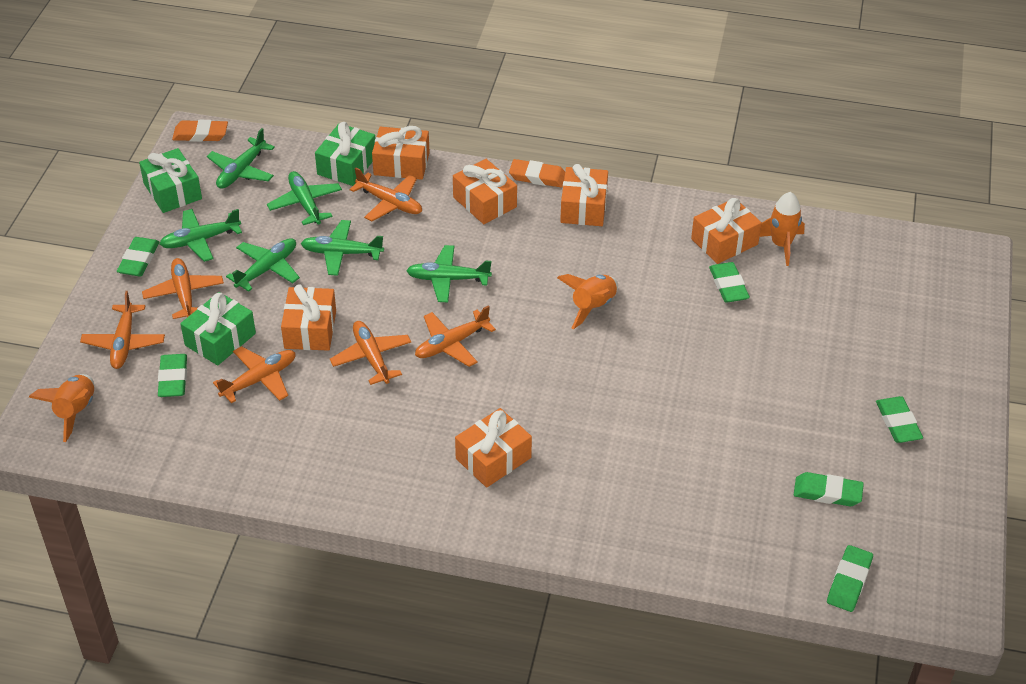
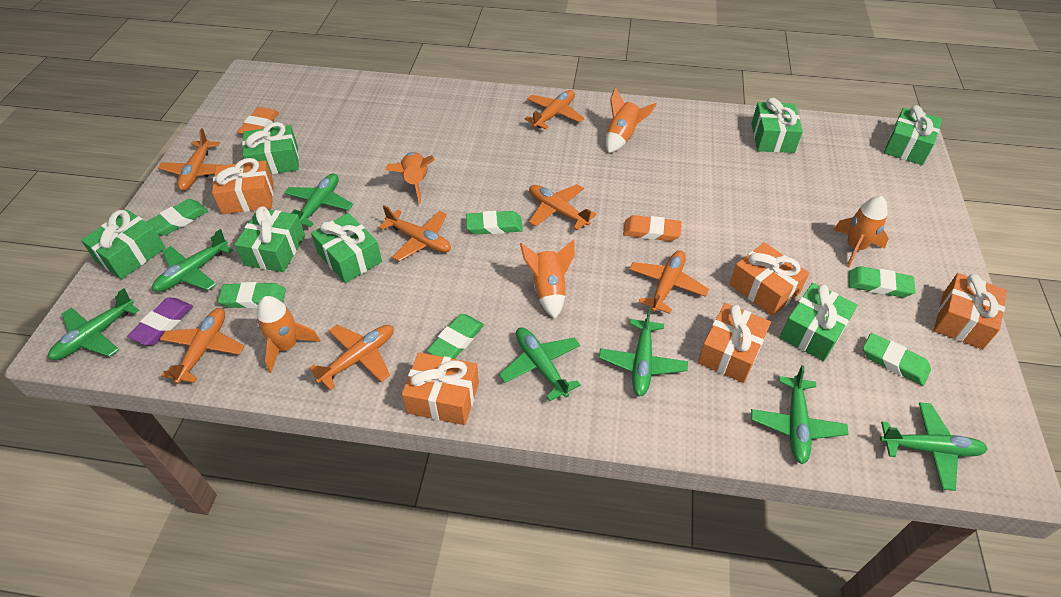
green gift: [139,148,202,213] [180,292,256,365] [315,122,375,186] = 3 -> [81,210,165,279] [234,206,305,272] [242,122,299,174] [311,213,382,283] [751,98,803,153] [780,283,858,361] [884,105,942,165] = 7
green plane: [160,209,242,262] [207,128,275,189] [226,238,300,292] [267,171,342,225] [300,220,384,276] [406,245,492,302] = 6 -> [48,288,139,360] [152,229,233,292] [284,173,353,227] [499,327,581,401] [599,308,688,397] [751,365,848,464] [880,402,988,491] = 7
orange gift: [281,284,336,351] [372,126,430,180] [453,159,517,224] [455,408,532,488] [560,164,608,226] [691,198,762,264] = 6 -> [212,158,274,214] [402,352,479,425] [698,303,771,383] [729,242,809,316] [934,273,1007,349] = 5
orange plane: [80,291,165,369] [142,258,224,319] [213,346,296,403] [330,321,412,385] [349,168,422,221] [415,305,496,367] = 6 -> [158,128,221,191] [160,308,245,384] [309,325,394,390] [379,205,451,262] [524,90,584,129] [529,184,597,230] [629,250,709,314] = 7
orange rocket: [29,374,94,442] [557,274,618,329] [760,192,805,266] = 3 -> [256,296,321,373] [385,152,435,204] [520,239,575,319] [606,87,657,153] [833,196,889,267] = 5
purple eraser: none = 0 -> [127,298,193,345] = 1

